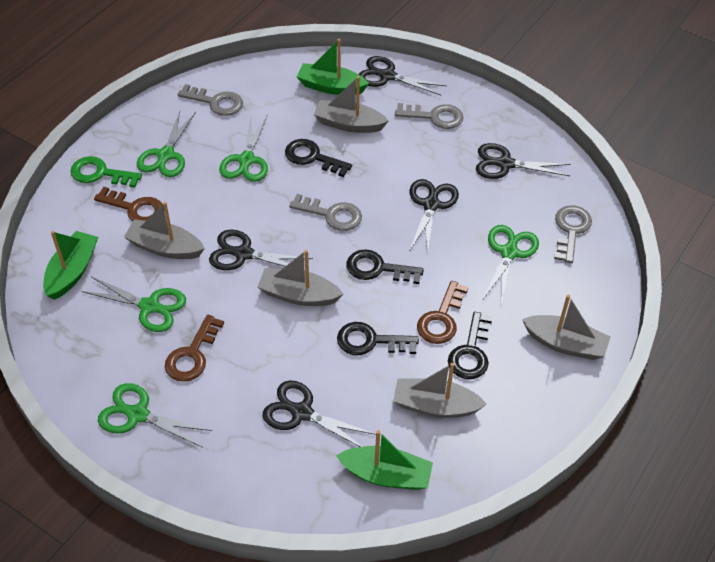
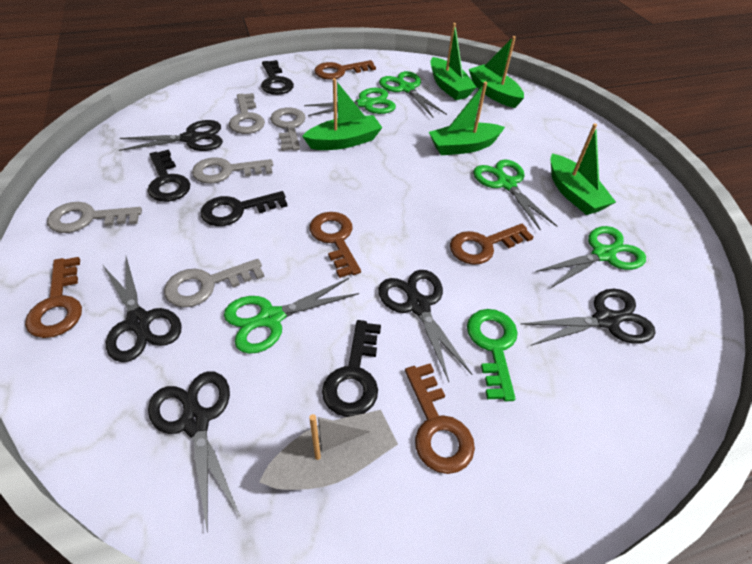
brown key: [94,187,164,221] [165,315,224,382] [417,281,468,344] = 3 -> [25,257,82,338] [310,212,361,278] [314,60,376,80] [405,363,475,474] [450,224,534,265] = 5
green boat: [43,231,98,300] [297,39,369,95] [336,430,433,490] = 3 -> [302,78,382,150] [429,82,505,155] [431,23,477,100] [469,36,524,108] [551,124,616,215] = 5
grey boat: [124,202,205,259] [258,250,343,306] [314,76,389,133] [393,363,487,418] [522,295,610,360] = 5 -> [259,410,398,490] = 1
grey key: [177,84,243,116] [289,194,362,231] [395,103,464,129] [554,205,592,263] = 4 -> [47,202,142,233] [164,259,264,307] [192,157,273,184] [229,93,265,134] [270,107,306,151] = 5

